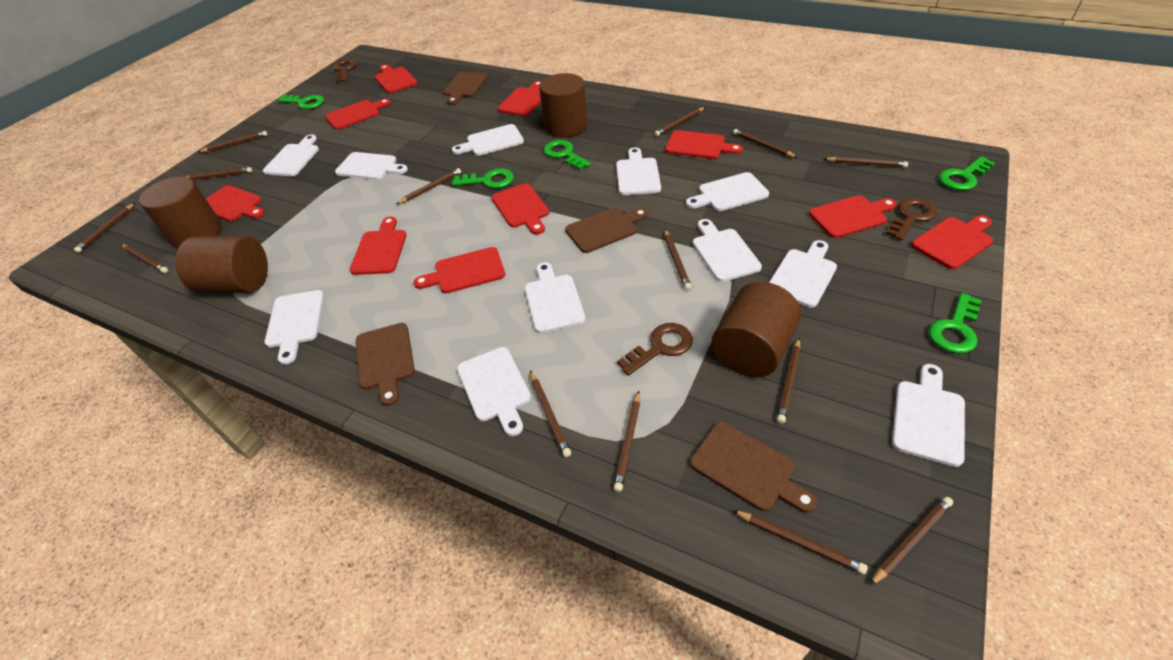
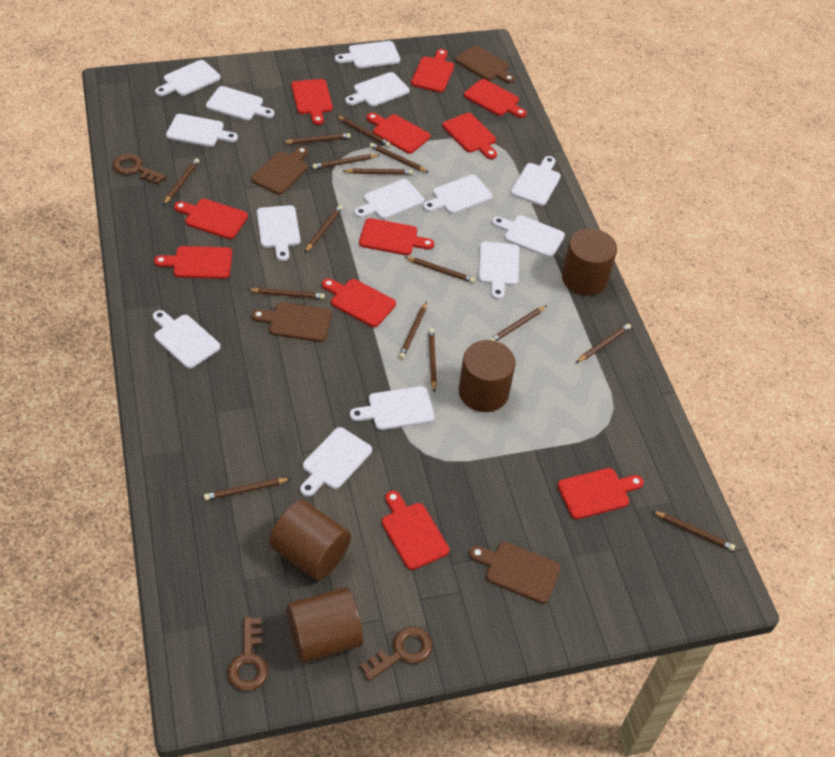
brown pencil: [74,203,135,253] [122,244,168,273] [186,167,252,180] [198,131,268,152] [397,168,461,204] [530,371,571,457] [614,391,640,492] [654,107,705,136] [664,230,691,290] [732,510,868,574] [733,129,798,158] [777,338,801,423] [824,157,908,168] [870,497,953,586] = 14 -> [163,158,199,205] [204,478,291,500] [247,288,325,299] [282,133,351,144] [305,205,343,252] [312,154,379,169] [336,115,391,147] [343,168,413,175] [370,143,429,173] [399,302,427,359] [405,257,475,283] [428,328,437,393] [489,306,546,341] [576,324,631,363] [652,511,735,551] = 15
green key: [278,95,324,109] [452,168,514,188] [544,140,591,170] [929,293,981,353] [939,156,995,190] = 5 -> none = 0
red cutting board: [206,185,265,221] [325,98,391,130] [350,217,406,275] [375,65,417,93] [414,247,505,293] [492,183,549,235] [498,81,541,116] [665,130,743,159] [809,195,897,238] [911,215,993,269] = 10 -> [154,246,232,279] [174,199,248,239] [291,79,333,125] [322,278,396,327] [359,218,434,255] [367,113,430,154] [382,490,449,570] [411,49,454,92] [442,113,497,159] [464,79,527,118] [557,468,644,519] = 11
white cutting board: [263,134,319,176] [265,290,324,365] [335,152,408,180] [452,124,524,156] [457,347,531,436] [525,262,585,333] [616,147,661,195] [686,172,769,211] [693,219,762,282] [769,240,837,308] [892,364,965,467] = 11 -> [153,310,221,369] [155,60,221,96] [166,114,238,147] [206,86,274,121] [257,205,300,261] [300,427,372,497] [335,41,400,68] [345,72,410,107] [350,386,435,430] [354,179,424,219] [423,175,493,214] [478,242,519,300] [492,215,565,258] [511,156,561,206] = 14

